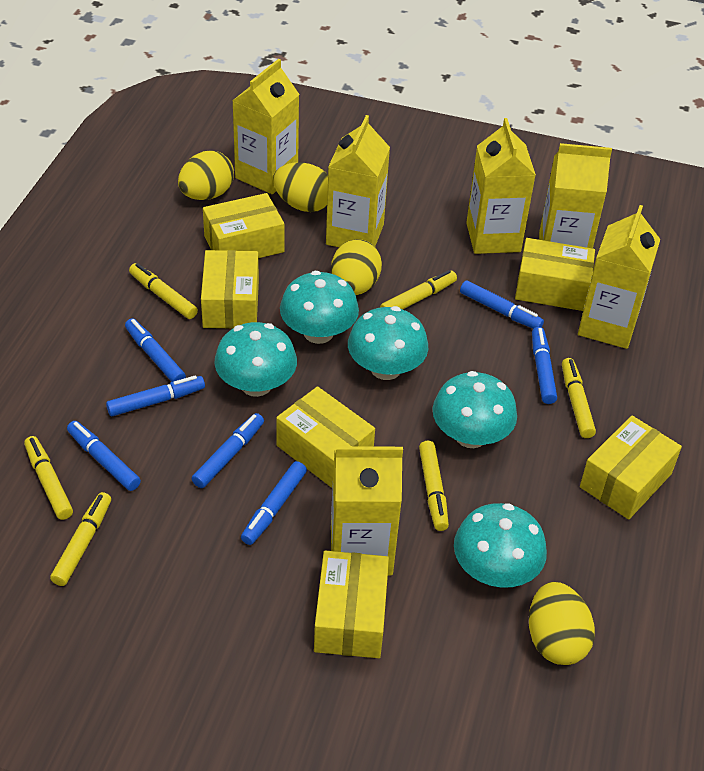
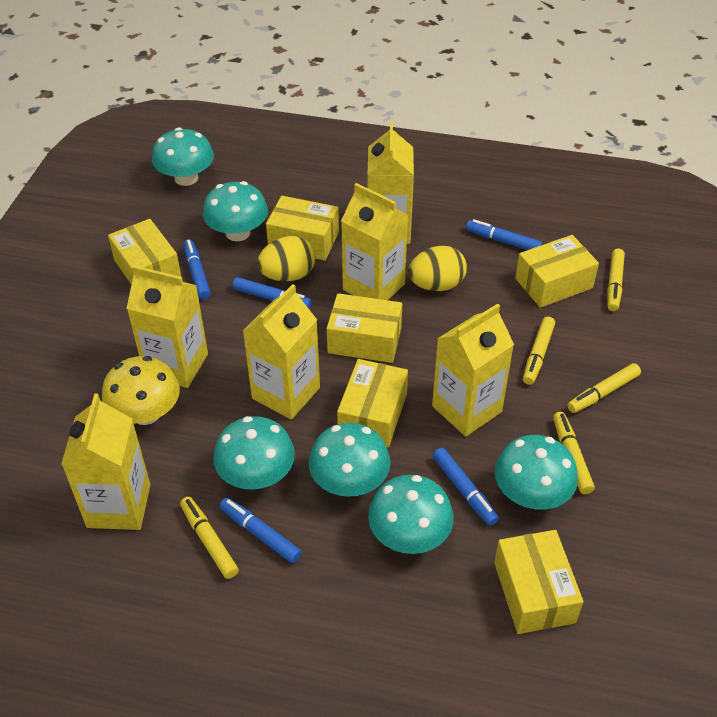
blue marker: [67,421,141,491] [106,375,205,416] [125,318,186,382] [192,413,264,488] [241,461,307,545] [460,281,544,329] [532,327,557,404] = 7 -> [183,239,211,300] [220,498,302,563] [233,277,311,309] [433,448,499,526] [466,219,542,250] = 5
turquoise mushroom: [214,322,297,397] [280,271,359,344] [348,306,428,380] [432,371,517,448] [454,503,547,588] = 5 -> [152,127,214,186] [203,181,268,241] [213,416,295,489] [309,423,390,497] [368,475,454,554] [495,435,578,510] = 6
yellow egg: [178,151,234,200] [273,162,328,212] [331,239,382,295] [529,582,595,665] = 4 -> [257,236,315,281] [408,246,467,291] = 2
yellow marker: [24,436,73,520] [50,492,111,586] [129,263,198,319] [380,270,457,310] [419,441,449,531] [562,358,596,438] = 6 -> [180,497,239,579] [523,316,555,385] [553,412,595,494] [567,363,641,413] [607,249,625,311] = 5
yellow mushroom: none = 0 -> [102,356,180,425] = 1

